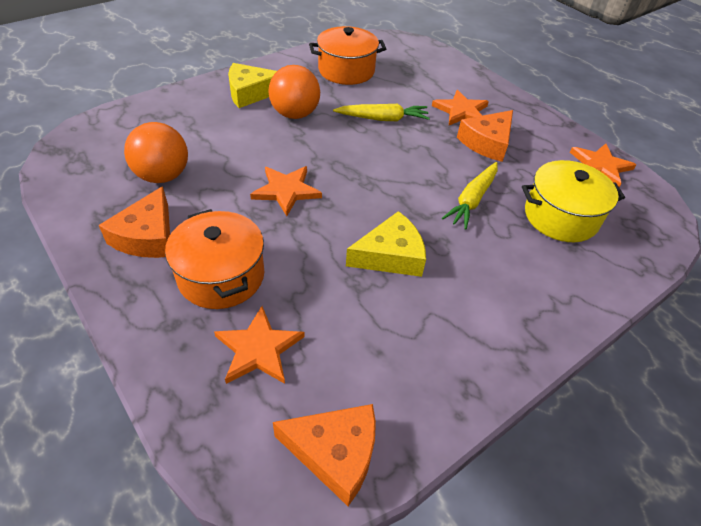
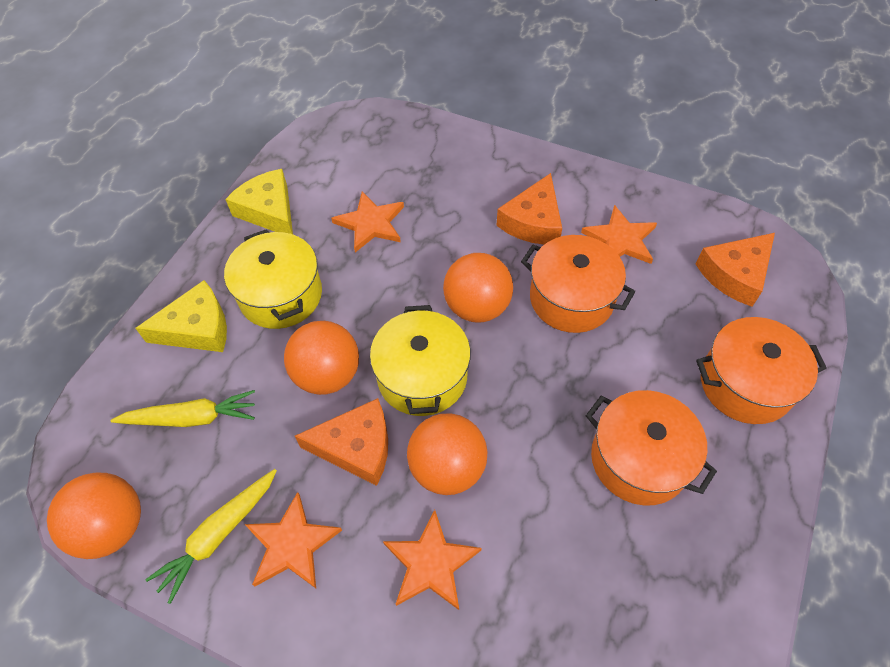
orange ball: [124,122,188,183] [268,65,320,119] = 2 -> [47,473,141,559] [284,321,359,395] [407,414,487,495] [443,253,513,323] = 4
orange pot: [165,209,264,309] [309,26,386,85] = 2 -> [521,235,635,333] [586,390,717,505] [696,317,827,424] = 3
yellow pot: [522,160,625,242] = 1 -> [224,229,322,329] [370,305,471,416] = 2

